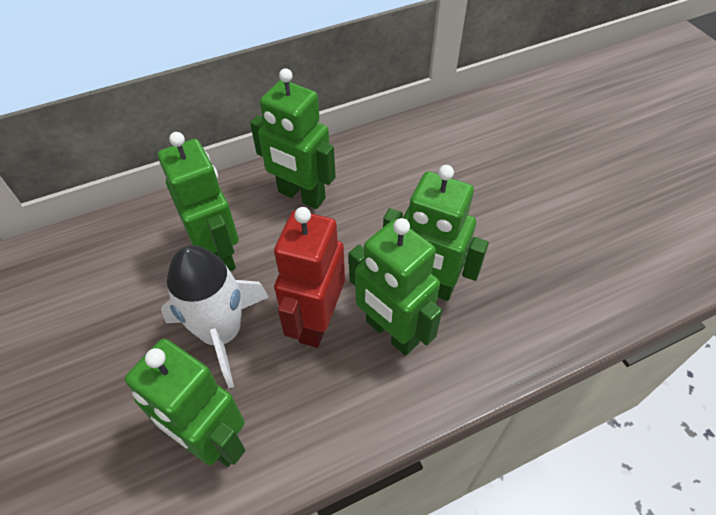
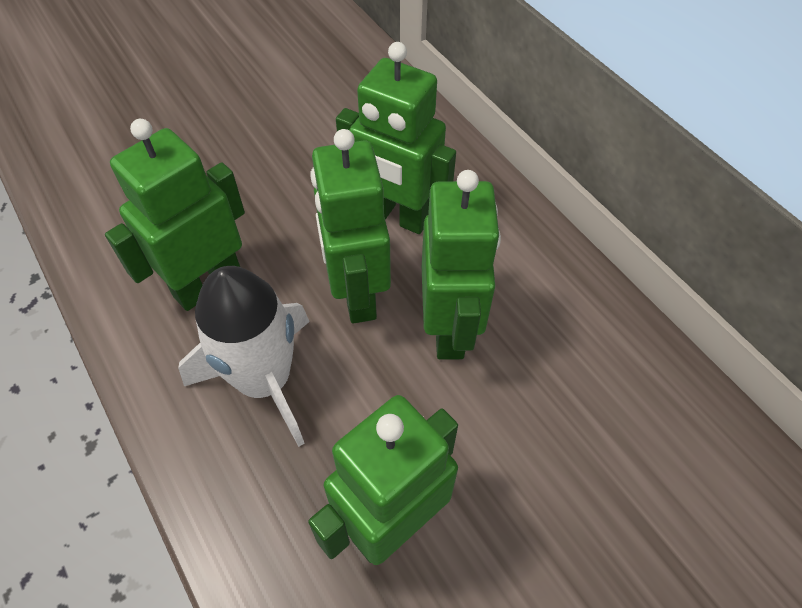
red robot: [274,207,345,348] = 1 -> none = 0

